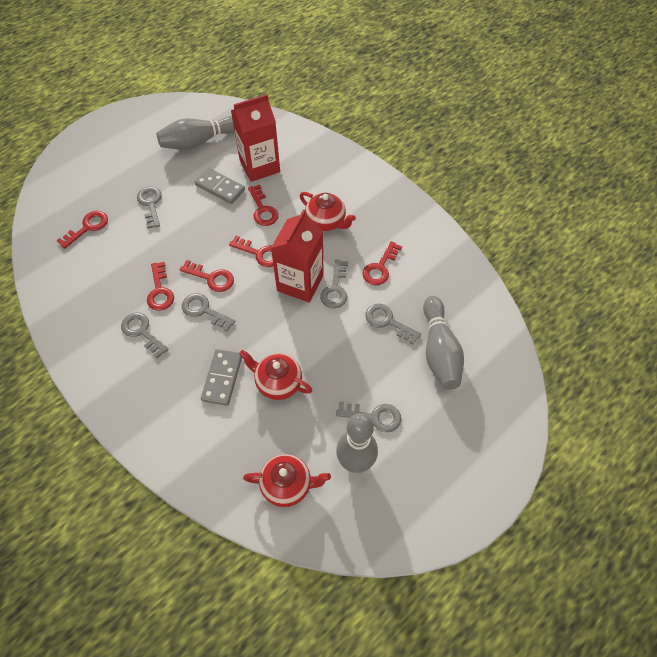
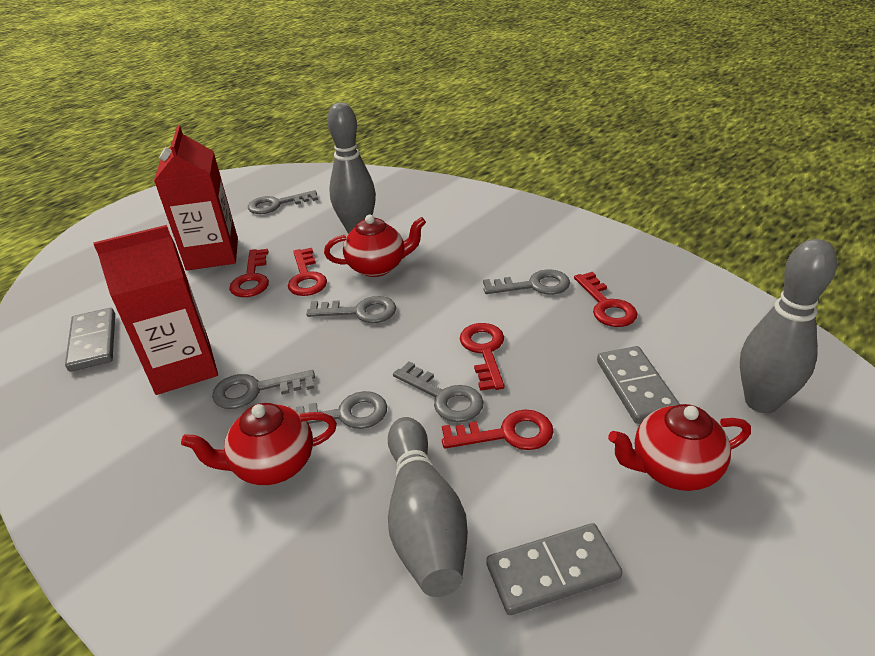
grey domino: [194,168,245,204] [201,349,242,406] = 2 -> [65,308,115,372] [486,523,622,615] [597,346,680,424] = 3
red key: [56,211,108,249] [147,262,174,311] [180,260,234,292] [229,236,273,267] [248,184,279,226] [362,241,402,285] = 6 -> [229,249,269,297] [288,248,327,296] [442,410,554,450] [460,323,505,391] [574,272,638,327] = 5

